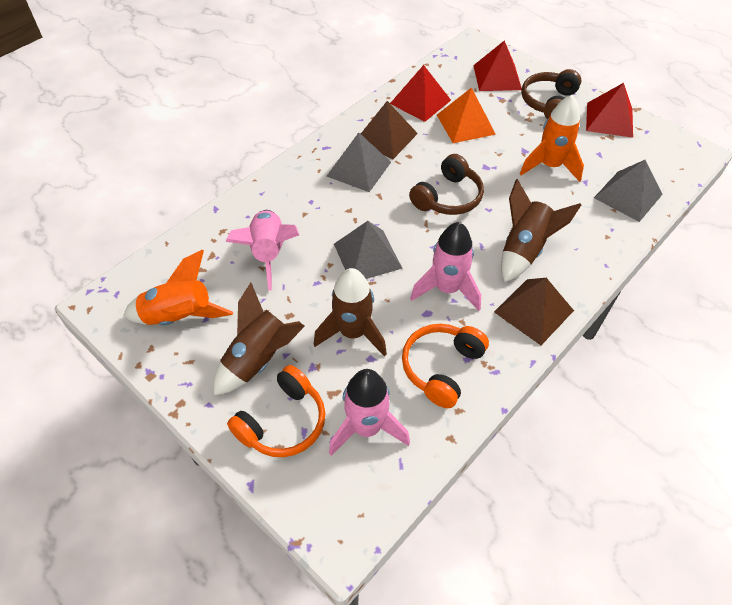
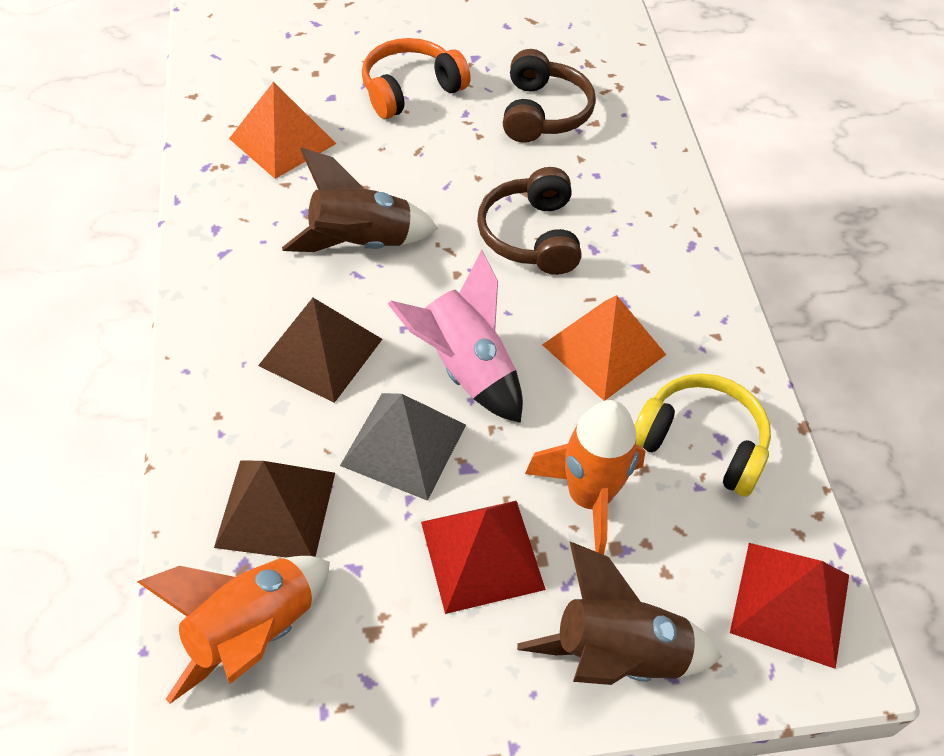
brown rocket: [213,282,305,395] [314,268,387,356] [501,179,581,282] = 3 -> [282,148,438,252] [517,542,722,685] = 2
grey pyramid: [327,132,391,192] [334,221,402,279] [594,160,663,222] = 3 -> [340,393,466,501] = 1
orange headphones: [227,365,325,457] [402,324,489,408] = 2 -> [362,38,471,119] = 1
orange pyramid: [437,87,496,143] = 1 -> [229,82,336,179] [542,295,666,401] = 2
pink rocket: [225,210,299,291] [329,369,410,456] [410,222,481,311] = 3 -> [388,250,523,423] = 1
red pyramid: [390,65,451,122] [473,40,522,91] [586,83,633,138] = 3 -> [421,501,546,614] [730,543,849,669] = 2
yellow headphones: none = 0 -> [635,374,771,497] = 1

